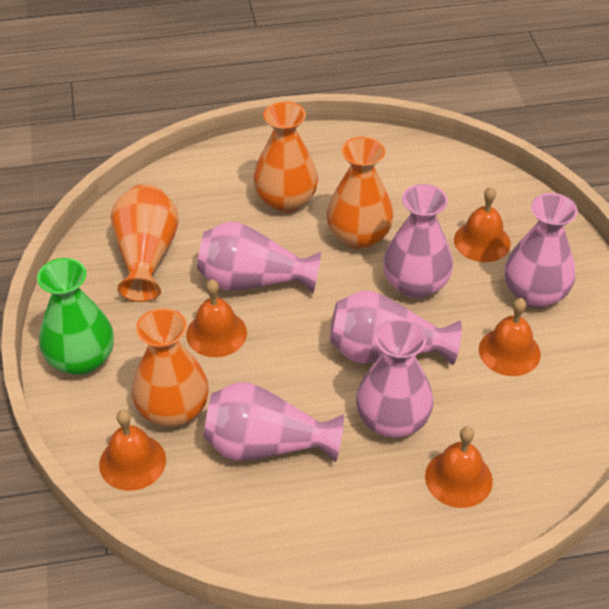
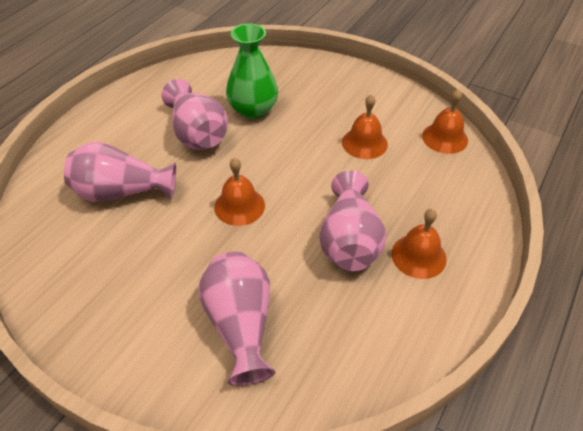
orange bell: [99,410,166,491] [186,280,247,357] [425,426,493,508] [454,187,511,262] [479,298,541,376] = 5 -> [214,158,265,226] [342,94,388,159] [391,209,447,279] [422,89,468,154] = 4
orange vase: [111,184,179,302] [132,308,209,427] [253,101,318,212] [327,137,394,249] = 4 -> none = 0
pink vase: [197,222,321,293] [203,382,344,462] [330,291,462,365] [356,319,434,438] [383,184,453,299] [505,193,578,308] = 6 -> [64,142,176,202] [162,79,228,150] [199,252,275,386] [319,170,386,271] = 4

